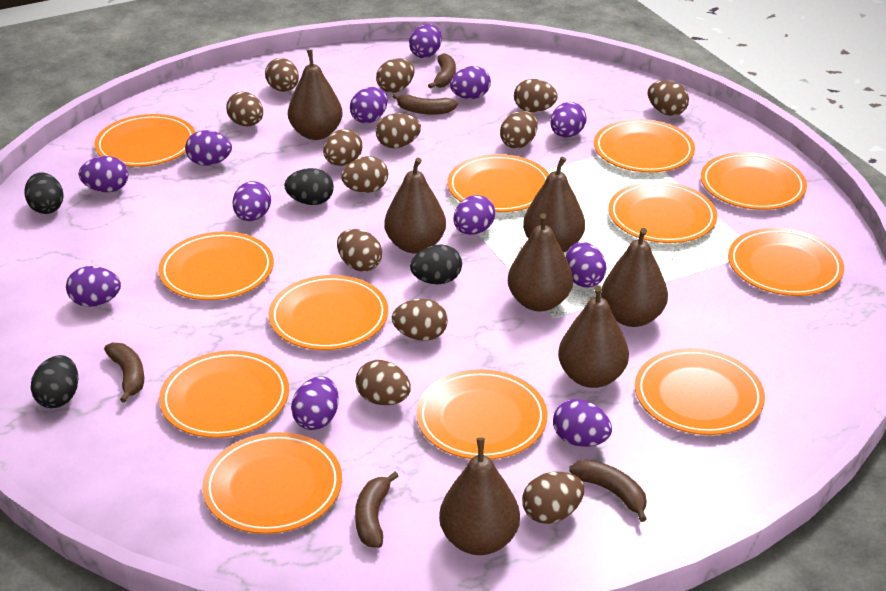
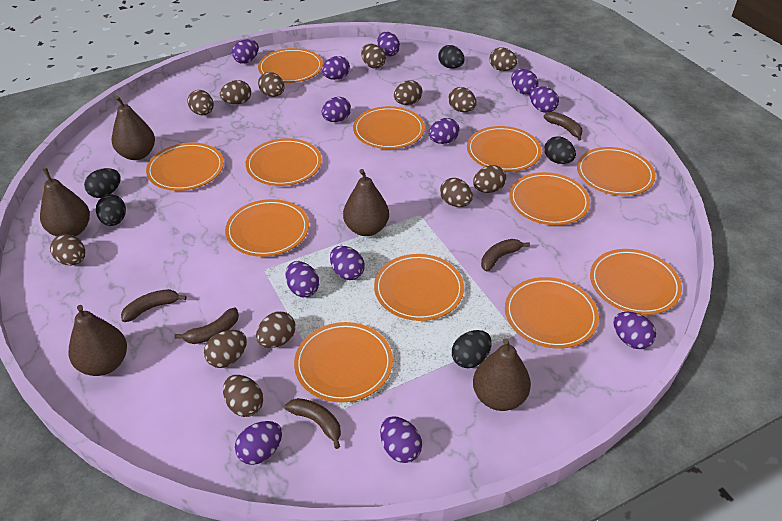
black egg: [25,172,63,214] [31,355,78,408] [284,168,334,205] [410,244,462,284] = 4 -> [84,168,121,198] [96,194,126,226] [438,45,465,69] [452,330,492,368] [544,136,576,164] = 5
brown pear: [288,50,343,140] [384,158,446,254] [439,437,520,555] [508,213,573,311] [523,157,585,252] [558,285,629,388] [601,228,668,327] = 7 -> [40,168,90,237] [69,305,127,376] [112,96,155,160] [343,169,389,236] [473,339,531,411] = 5

